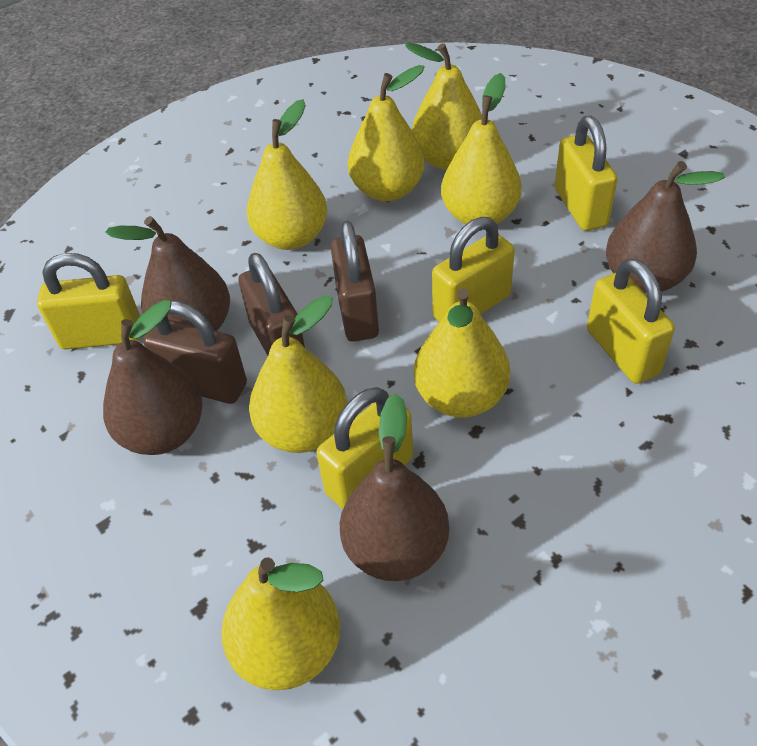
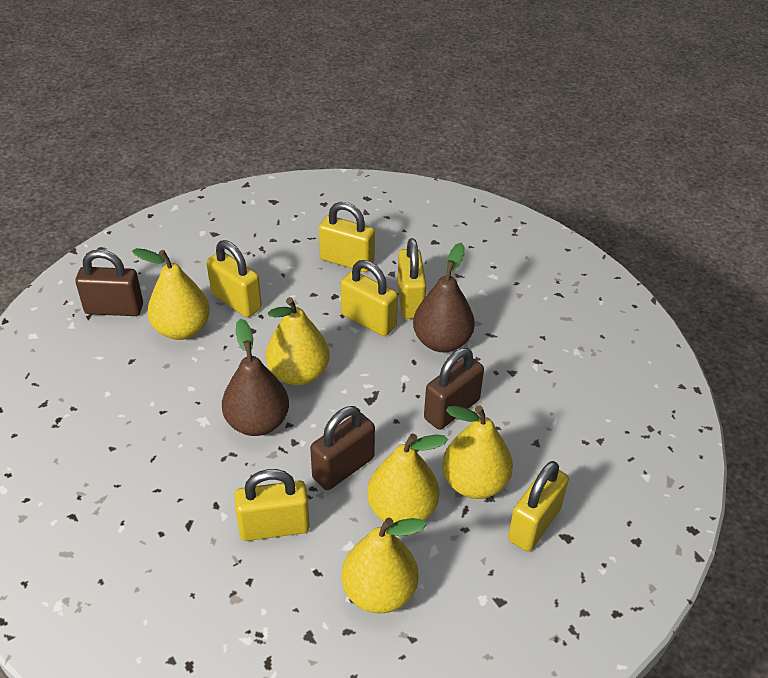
brown pear: [103,300,202,455] [105,216,230,331] [340,394,449,581] [606,161,725,294] = 4 -> [222,319,289,436] [413,243,475,352] = 2
yellow padlock: [37,253,140,350] [317,387,413,509] [432,217,515,322] [555,116,618,231] [587,258,675,384] = 5 -> [206,240,262,317] [234,469,310,541] [319,202,375,272] [341,260,398,336] [397,238,426,319] [508,461,569,552] = 6
yellow pear: [221,557,340,690] [247,99,327,250] [249,296,347,453] [348,65,425,201] [405,43,482,170] [414,288,510,418] [441,73,522,225] = 7 -> [132,248,210,340] [266,297,330,385] [341,518,426,614] [367,433,448,523] [442,405,513,499] = 5

